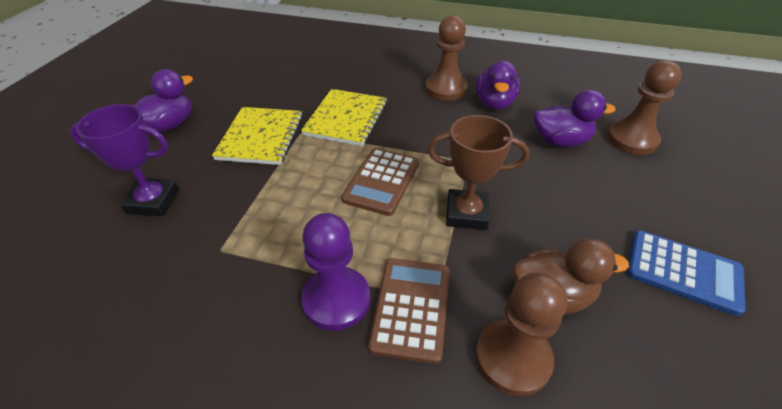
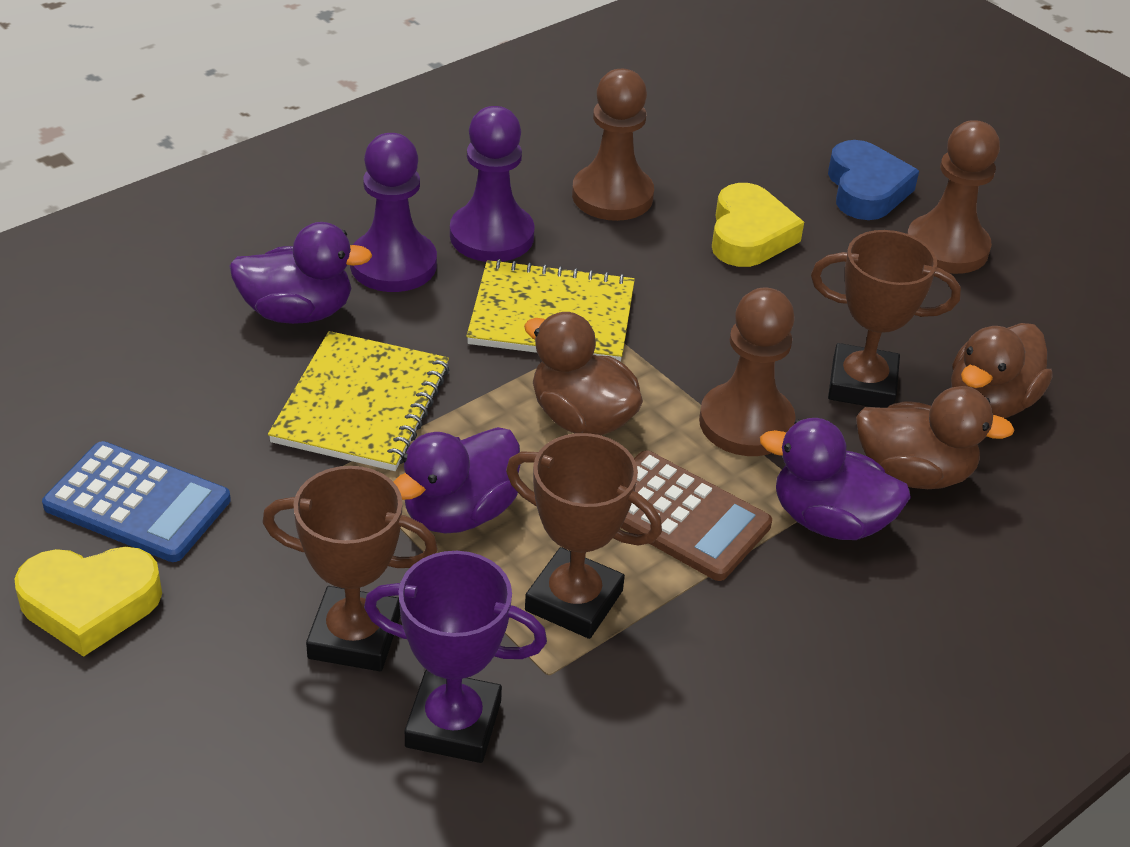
blue heart: none = 0 -> [828,140,919,220] = 1
brown calculator: [342,148,419,216] [368,258,450,364] = 2 -> [621,450,772,581] = 1
brown duck: [513,238,629,315] = 1 -> [524,312,643,435] [856,386,1015,489] [951,323,1053,418] = 3
brown trophy: [428,115,529,230] = 1 -> [262,466,438,671] [506,433,662,639] [811,230,961,408] = 3
purple pawn: [301,213,370,331] = 1 -> [350,133,437,292] [450,106,535,262] = 2
yellow heart: none = 0 -> [14,547,162,657] [712,183,804,267] = 2

